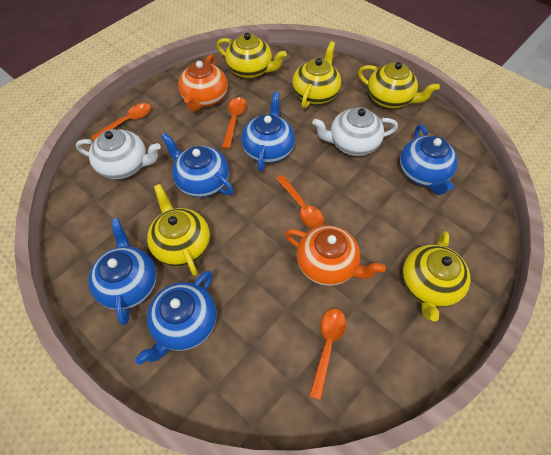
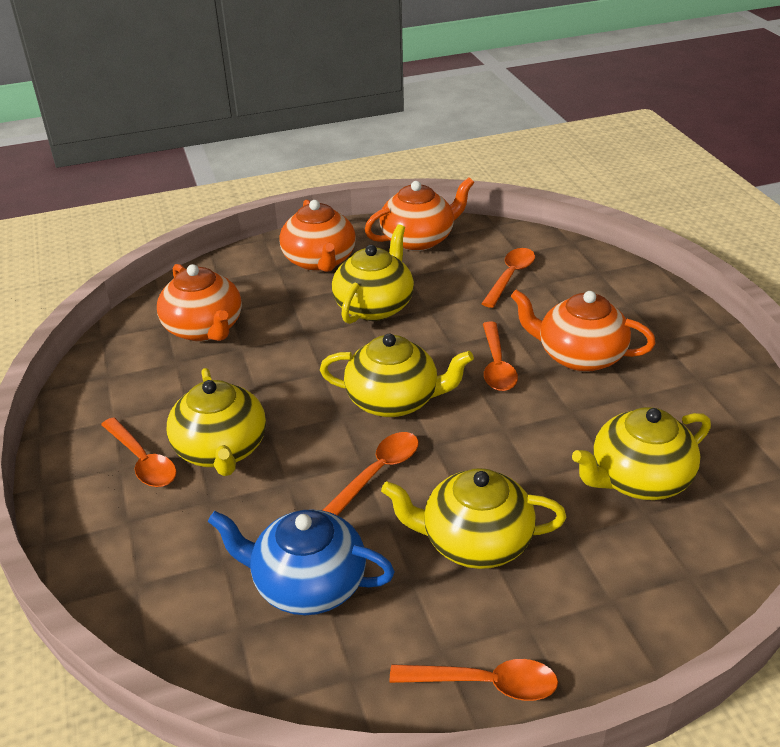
blue teapot: [88,218,157,325] [135,271,216,365] [161,133,234,197] [241,92,295,171] [400,125,458,195] = 5 -> [208,509,395,615] = 1
orange spoon: [91,103,151,141] [222,97,247,149] [276,175,324,229] [309,308,346,400] = 4 -> [101,417,177,487] [323,432,419,516] [390,659,558,701] [481,248,535,308] [483,321,518,391] = 5
orange teapot: [178,54,228,112] [285,225,386,286] = 2 -> [157,264,242,341] [279,200,356,272] [365,177,474,251] [510,290,656,372] = 4
white teapot: [76,129,161,179] [312,107,398,156] = 2 -> none = 0

